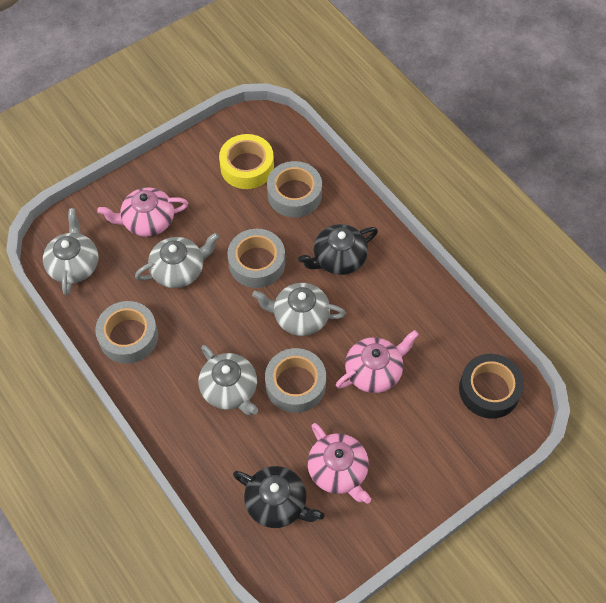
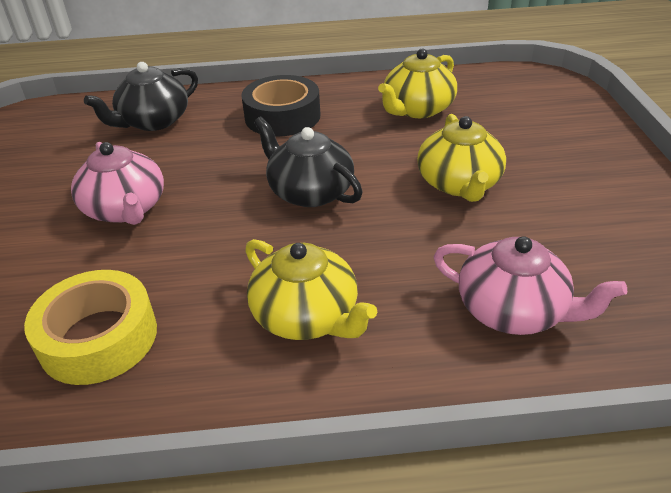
grey tape: [95,301,158,364] [227,229,285,288] [265,348,326,413] [267,161,322,217] = 4 -> none = 0
grey teapot: [43,209,98,295] [135,233,219,288] [199,345,258,415] [252,283,346,336] = 4 -> none = 0
pink teapot: [97,187,188,237] [308,423,371,503] [336,330,419,393] = 3 -> [71,142,164,225] [433,236,627,335] = 2
yellow teapot: none = 0 -> [245,239,377,340] [378,48,457,118] [417,114,506,202] = 3

